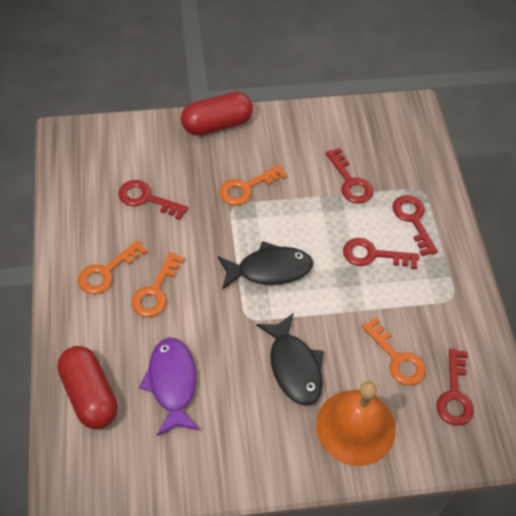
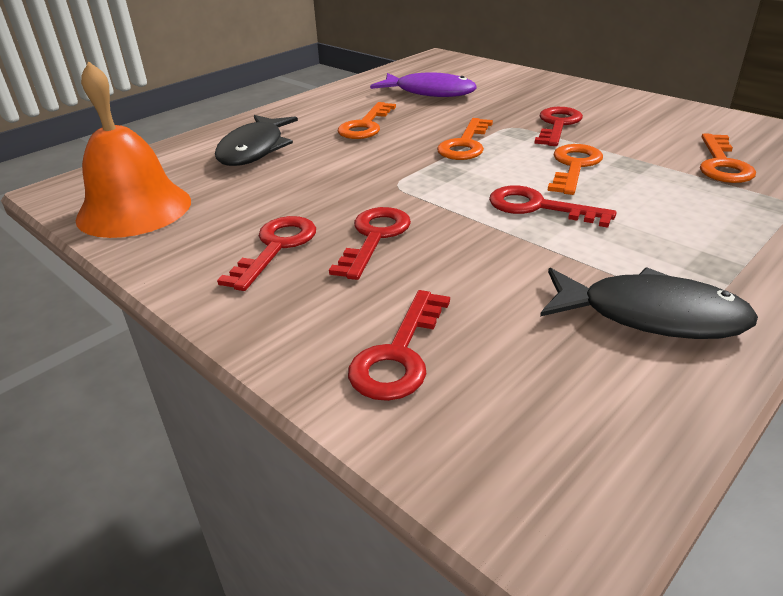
red capsule: [57,346,118,429] [181,92,253,135] = 2 -> none = 0

